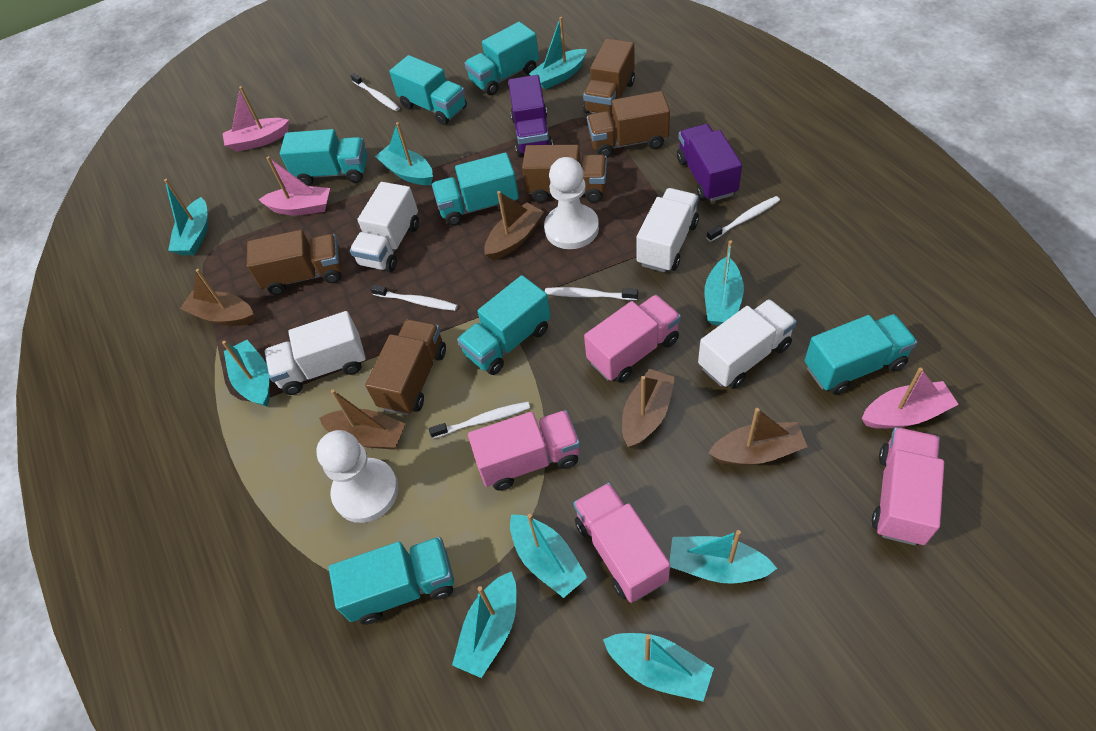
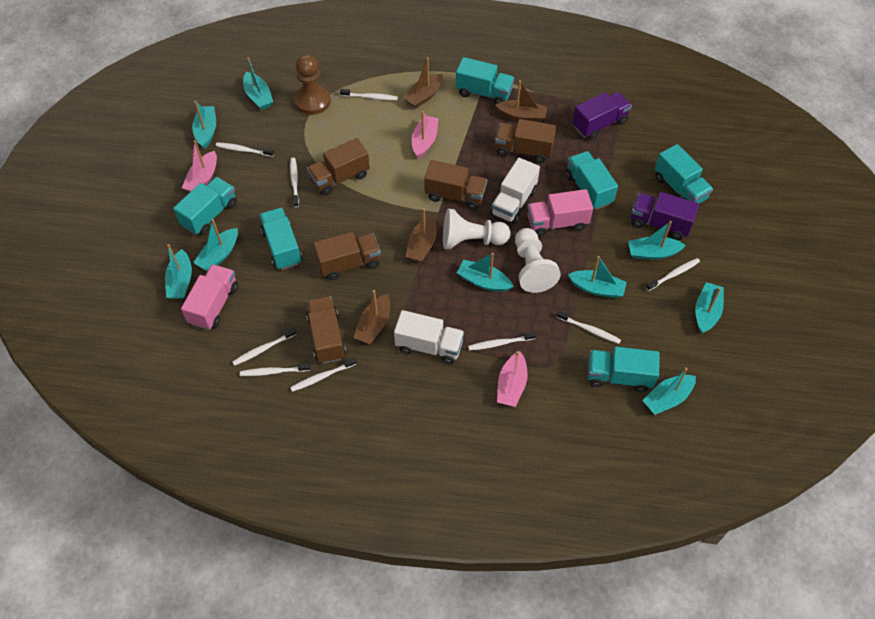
brown boat: [180,269,254,326] [319,389,405,450] [484,191,544,260] [622,369,675,448] [708,408,807,465] = 5 -> [354,290,390,344] [403,57,443,109] [406,208,437,262] [495,80,547,122] = 4
brown pawn: none = 0 -> [294,54,331,115] = 1
pink truck: [468,410,580,491] [573,483,670,603] [584,295,681,383] [872,427,944,546] = 4 -> [181,264,238,330] [527,189,593,237] = 2
turquoise truck: [280,129,367,186] [329,537,454,625] [389,55,467,125] [432,152,519,226] [457,275,551,375] [464,22,539,95] [804,314,917,395] = 7 -> [173,177,237,235] [259,208,302,270] [456,57,514,104] [565,151,618,210] [588,347,659,392] [655,144,713,204] = 6
white toothbrush: [351,73,400,111] [370,285,458,311] [429,402,530,439] [545,287,638,300] [706,196,780,242] = 5 -> [216,142,274,157] [232,328,296,366] [240,363,310,376] [290,158,299,207] [290,357,356,392] [340,89,398,100] [468,332,536,351] [557,311,621,344] [646,258,700,291] = 9
white truck: [264,311,366,395] [350,182,419,272] [636,188,699,273] [698,299,797,389] = 4 -> [394,310,464,364] [490,158,540,224] = 2

